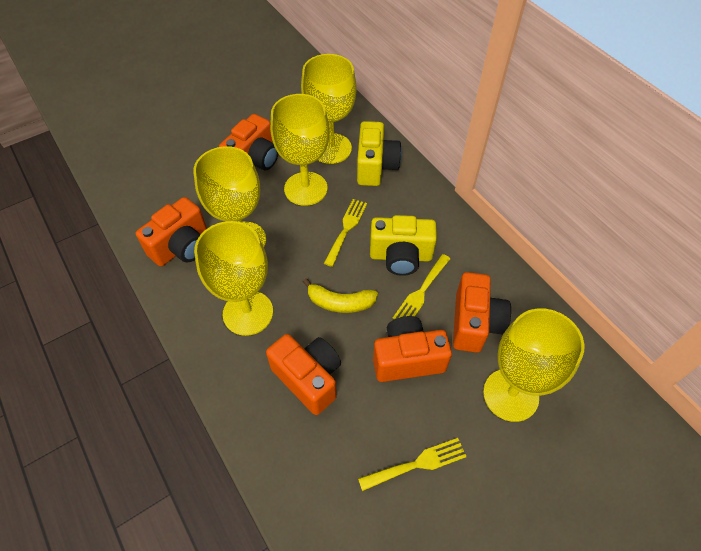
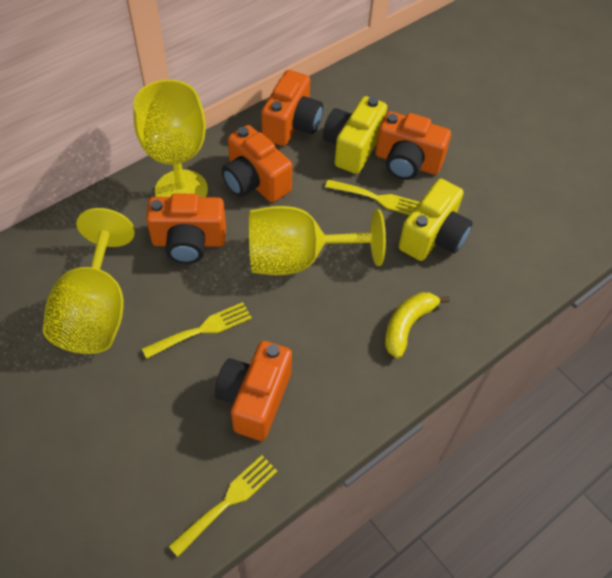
yellow goblet: [193,146,266,247] [194,221,273,336] [270,94,329,206] [301,54,357,164] [483,308,584,422] = 5 -> [43,208,135,354] [133,79,208,197] [249,206,386,275] = 3

